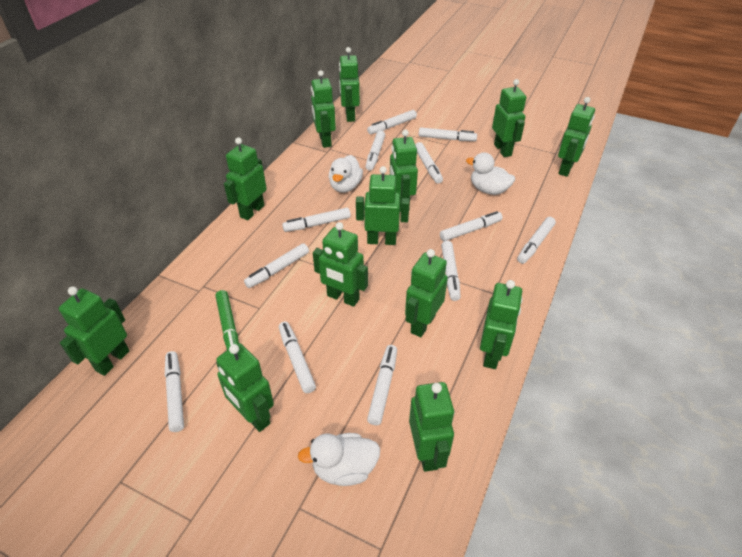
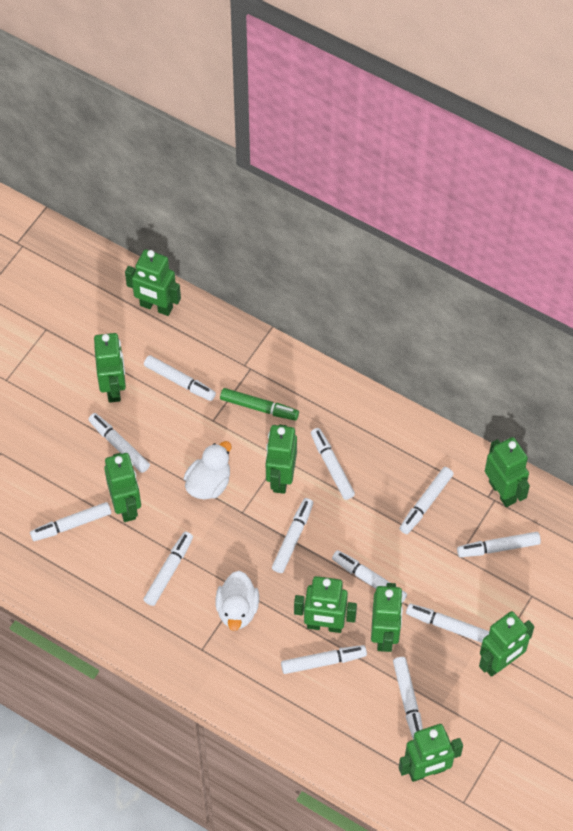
green robot: [59,286,129,376] [216,343,274,432] [224,137,267,220] [311,70,336,148] [313,222,368,307] [339,47,360,122] [356,166,409,245] [390,130,418,212] [405,249,448,337] [409,382,455,472] [480,280,523,369] [492,79,526,157] [558,97,595,177] = 13 -> [94,333,126,403] [104,453,141,522] [125,249,181,316] [266,424,297,494] [294,576,357,633] [371,583,403,652] [399,724,463,782] [479,611,534,677] [485,437,530,507] = 9
white duck: [298,433,380,486] [329,155,363,193] [466,152,515,195] = 3 -> [184,441,231,499] [215,571,259,631] = 2

